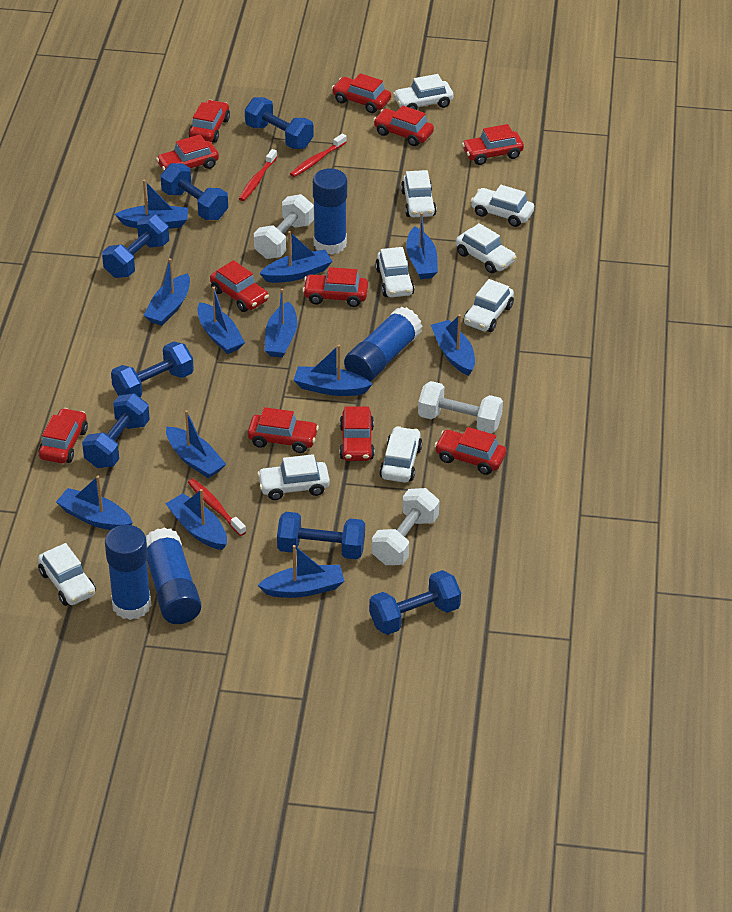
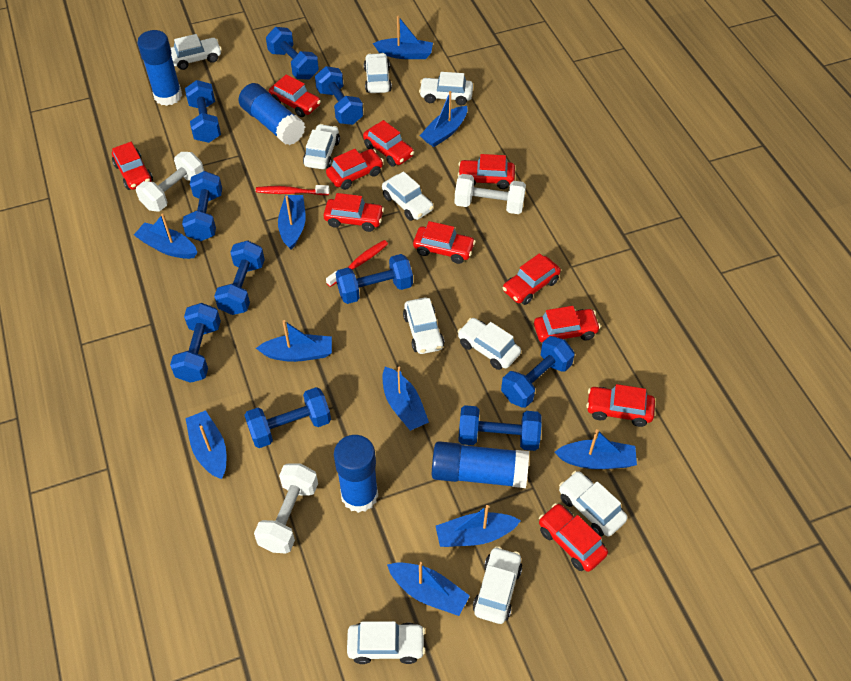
blue boat: [56,476,133,530] [115,180,188,229] [143,258,190,326] [166,410,226,478] [166,489,227,550] [197,287,245,354] [258,545,344,598] [259,231,333,283] [265,289,297,358] [294,345,373,396] [406,212,438,279] [431,314,475,376] = 12 -> [134,214,198,259] [185,410,226,479] [256,320,332,362] [278,195,306,250] [373,16,433,59] [382,367,429,431] [387,562,470,616] [420,91,468,147] [436,505,521,547] [555,429,637,469] = 10
blue dumbbell: [82,393,150,468] [102,214,169,278] [111,341,194,398] [160,163,228,220] [245,97,314,149] [277,512,365,560] [369,570,461,635] = 7 -> [170,303,221,383] [182,171,222,241] [185,80,221,143] [214,240,265,315] [244,387,331,448] [266,27,319,80] [315,66,363,125] [336,254,413,304] [458,405,542,451] [501,336,575,408] = 10
red toothbrush: [188,479,246,536] [239,149,277,201] [290,134,346,177] = 3 -> [256,185,330,195] [326,240,388,287] = 2
white car: [38,543,96,606] [257,454,330,500] [375,247,415,297] [379,426,422,482] [393,74,454,110] [401,170,437,217] [456,223,517,273] [464,279,514,332] [471,185,534,227] = 9 -> [171,34,222,70] [303,124,340,169] [347,621,425,664] [364,53,392,93] [382,171,434,221] [403,298,444,354] [419,72,473,105] [457,318,521,370] [473,546,522,624] [559,471,628,537] = 10

